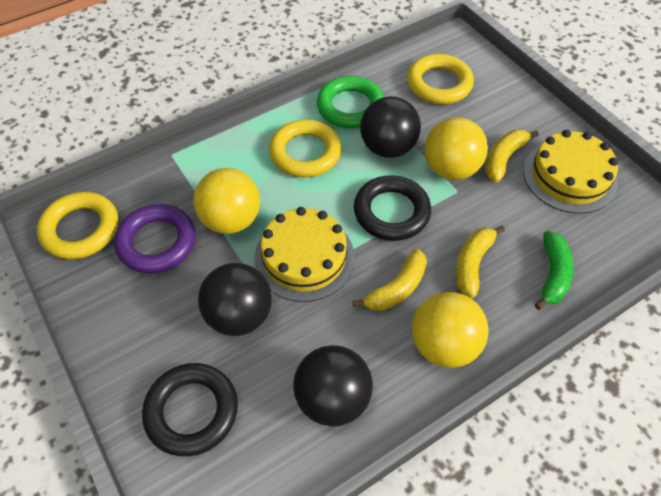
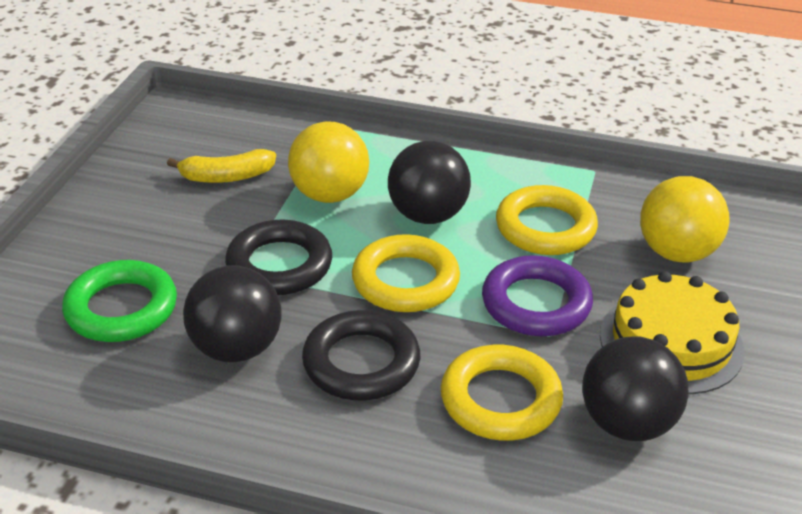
green banana: [535,231,574,310] = 1 -> none = 0
yellow ball: [193,168,260,234] [412,292,489,368] [425,117,488,180] = 3 -> [288,121,369,203] [640,176,729,263] = 2
yellow banana: [353,249,427,311] [456,225,505,298] [485,130,539,183] = 3 -> [167,149,276,183] = 1
yellow cake: [254,207,355,302] [523,130,618,214] = 2 -> [600,271,745,394] = 1

